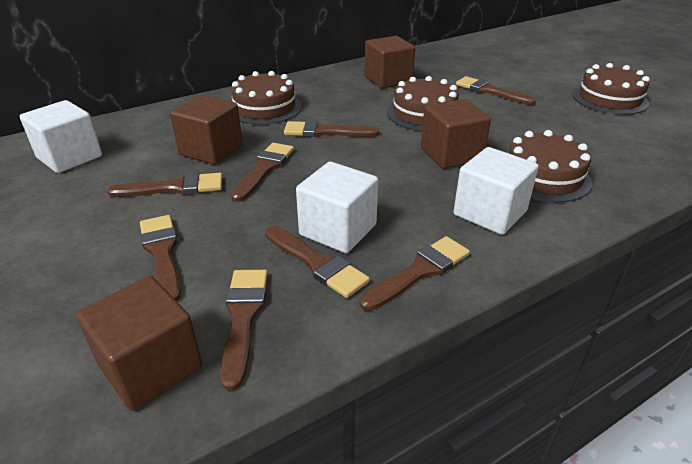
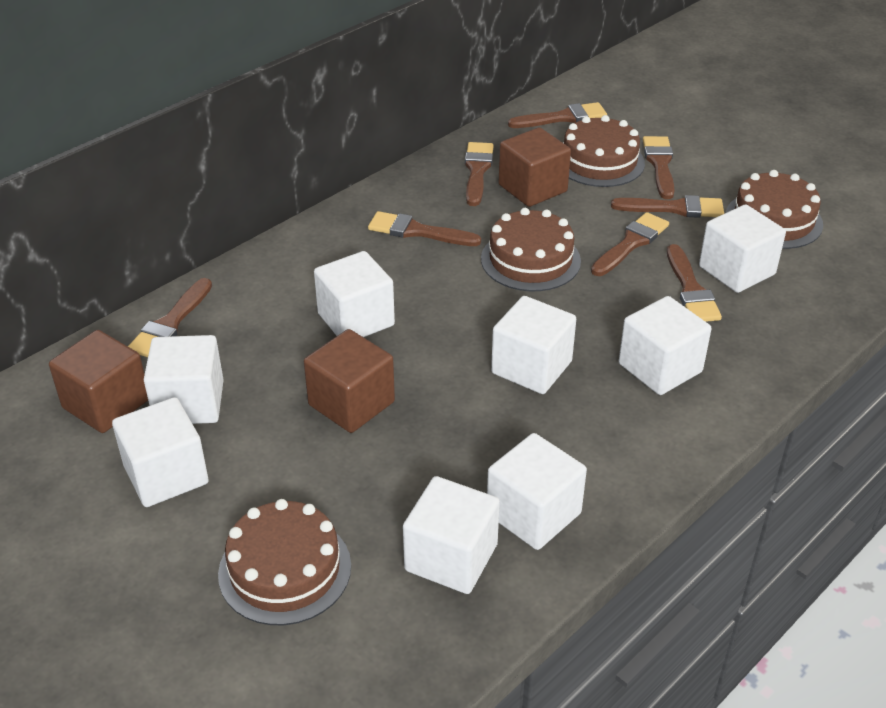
brown cube: [76,276,202,411] [170,95,243,165] [364,36,415,88] [421,99,491,169] = 4 -> [49,330,148,433] [304,329,395,433] [499,127,571,207] = 3
white cube: [20,100,102,173] [296,162,378,253] [453,147,539,235] = 3 -> [112,397,209,507] [144,335,224,424] [314,251,395,337] [403,476,500,594] [487,433,587,550] [491,296,576,394] [619,296,712,395] [699,204,786,293] = 8

